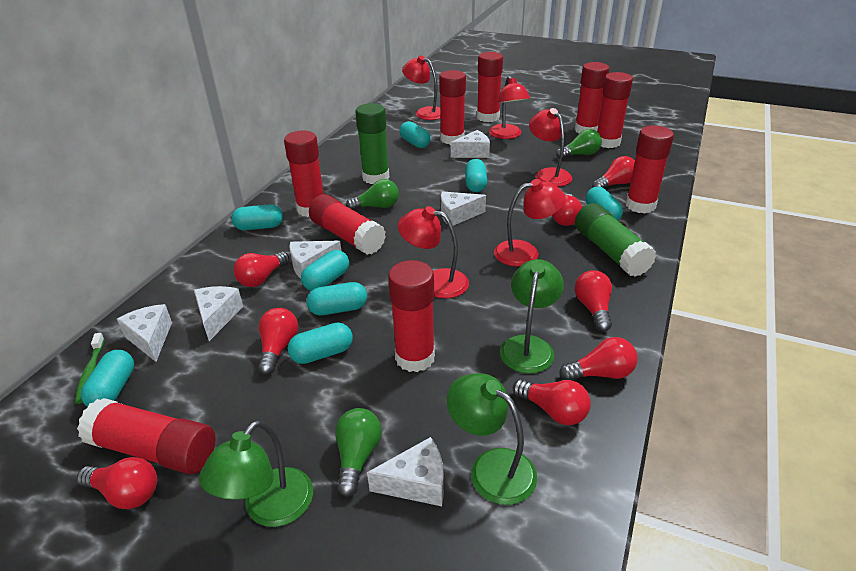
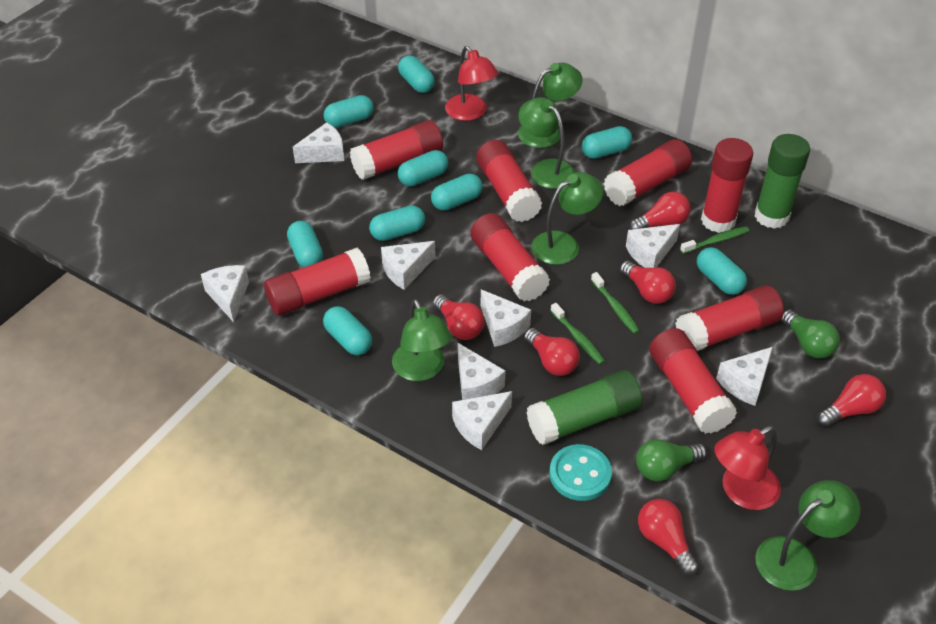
green lamp: [199,420,313,527] [447,373,537,505] [500,259,564,374] = 3 -> [392,299,452,381] [518,63,583,148] [518,97,575,189] [531,172,603,265] [755,480,860,591] = 5
green light bulb: [335,408,382,497] [346,179,399,210] [556,129,602,159] = 3 -> [636,439,707,482] [781,309,840,358] = 2
green toothbrush: [75,333,105,404] = 1 -> [551,303,605,365] [591,272,640,334] [680,226,749,254] = 3
red glue stick: [77,398,216,474] [284,131,324,217] [309,194,386,255] [388,260,435,372] [439,70,466,145] [477,52,503,122] [575,62,610,134] [597,72,633,148] [626,125,674,214] = 9 -> [264,248,371,316] [350,120,443,180] [470,213,550,301] [476,140,542,222] [604,139,692,206] [649,328,737,434] [675,285,784,351] [701,138,753,233] = 8
red lamp: [398,206,469,298] [402,55,441,120] [489,76,530,139] [494,179,566,267] [529,108,572,187] = 5 -> [445,46,498,121] [714,426,781,510] = 2
red light bulb: [77,457,157,509] [234,252,290,287] [258,308,298,375] [513,379,591,425] [552,194,582,226] [559,337,637,380] [575,270,612,332] [592,156,635,188] = 8 -> [433,294,485,340] [524,328,580,376] [620,261,676,304] [630,192,691,230] [638,499,699,576] [818,374,886,427] = 6
turquoise button: none = 0 -> [550,444,612,501] = 1
turquoise capsule: [81,350,134,407] [231,204,283,230] [287,323,353,364] [301,250,349,291] [307,282,367,315] [399,121,431,148] [465,159,487,192] [586,187,623,221] = 8 -> [287,221,323,267] [323,306,372,355] [324,95,374,128] [369,205,425,241] [398,55,435,93] [398,150,448,186] [431,173,483,211] [582,126,632,159] [697,247,747,295] = 9
white cheese: [117,304,172,362] [194,286,243,341] [289,240,341,279] [367,437,444,506] [441,191,486,226] [451,130,490,158] = 6 -> [201,265,249,322] [293,123,344,163] [381,241,435,290] [452,391,512,450] [458,343,505,400] [481,290,531,347] [626,224,680,268] [716,347,773,406] = 8

